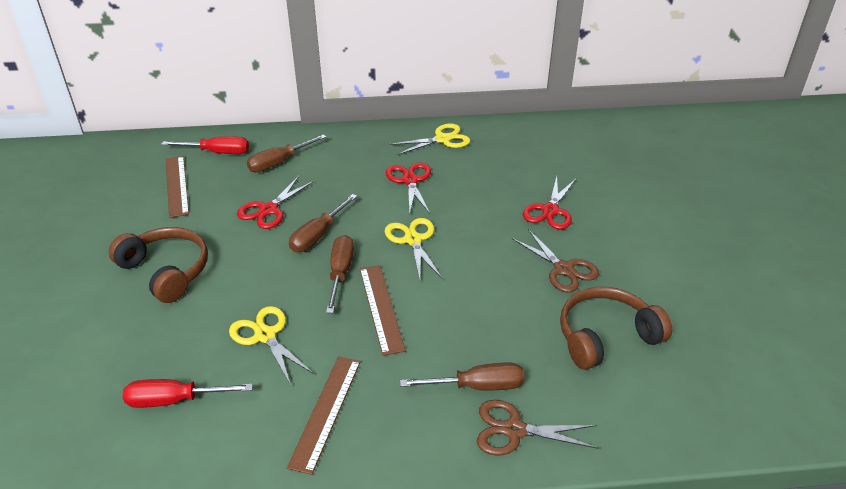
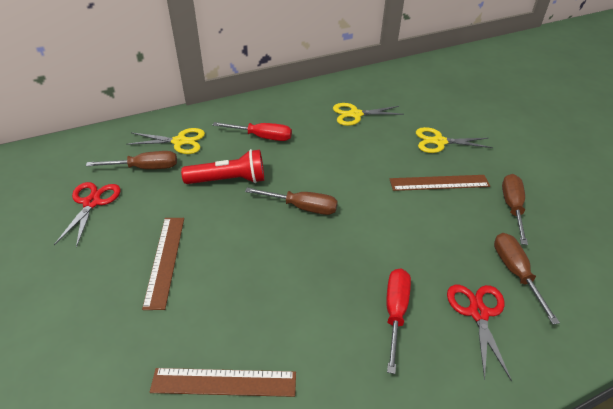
brown headphones: [109,227,208,303] [560,287,672,370] = 2 -> none = 0
brown scissors: [477,400,599,456] [512,229,599,293] = 2 -> none = 0
red flashlight: none = 0 -> [181,149,264,184] = 1
red scissors: [237,176,314,229] [386,163,431,215] [523,176,576,229] = 3 -> [54,182,121,248] [447,285,512,382] = 2

